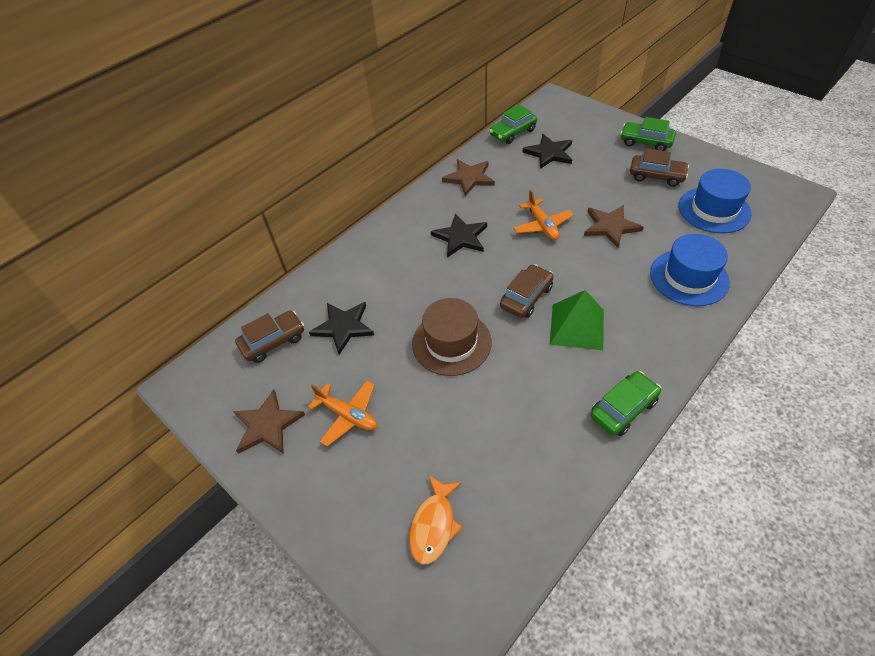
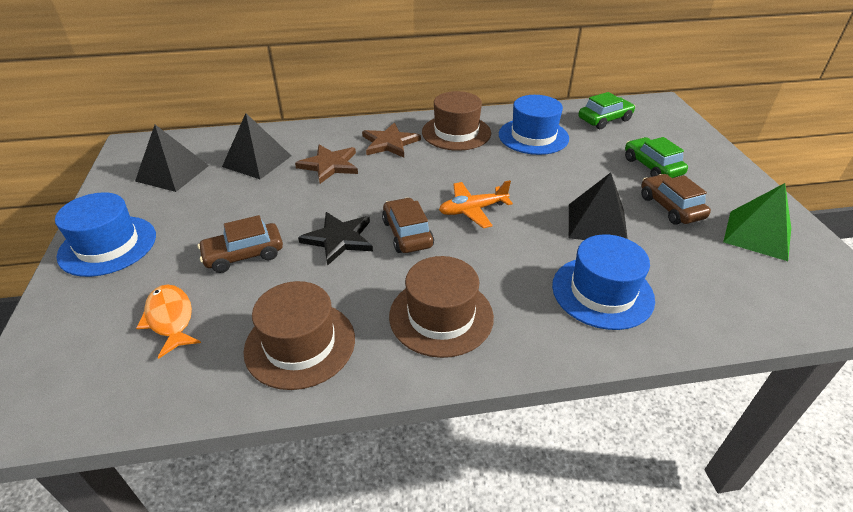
black pyramid: none = 0 -> [135,125,209,192] [222,113,291,179] [569,172,628,240] = 3
black star: [309,302,374,355] [431,213,487,257] [522,134,572,169] = 3 -> [298,212,373,266] = 1
blue hat: [650,234,730,306] [679,169,752,233] = 2 -> [55,192,156,277] [499,95,569,155] [552,234,655,330] = 3
brown hat: [412,298,492,376] = 1 -> [243,281,355,390] [389,256,494,358] [422,91,491,151] = 3
brown star: [233,389,305,454] [442,159,495,196] [584,205,644,248] = 3 -> [295,145,358,184] [362,123,421,158] = 2
green car: [489,105,537,144] [590,371,661,436] [620,117,676,151] = 3 -> [579,92,635,129] [625,137,688,178] = 2
orange plane: [308,380,377,446] [513,190,574,240] = 2 -> [439,180,513,228] = 1

